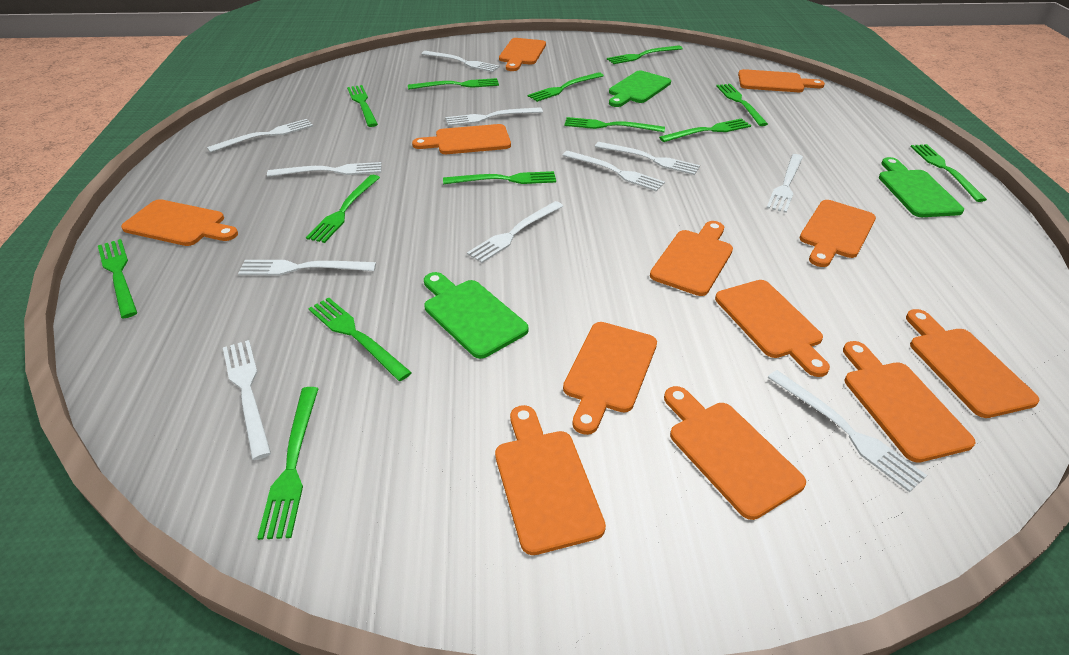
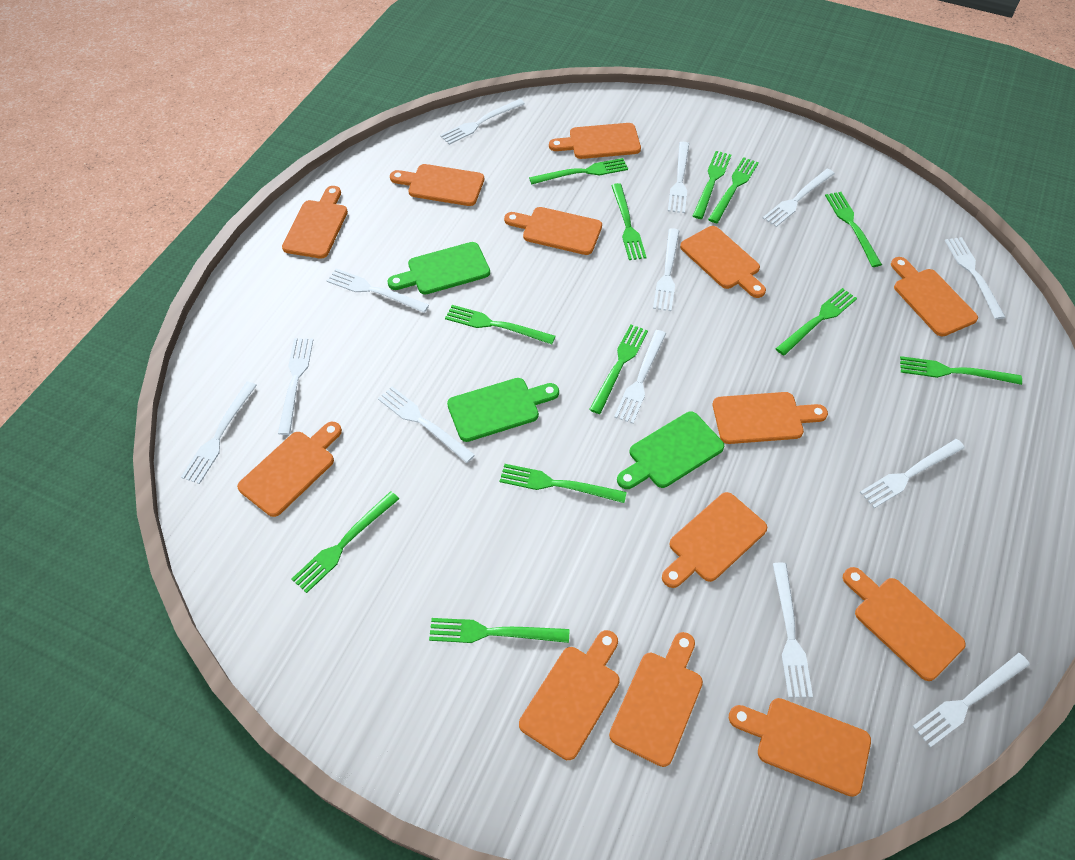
green fork: [98,239,137,319] [257,387,319,540] [306,175,380,243] [308,297,412,381] [347,85,378,127] [408,78,499,90] [443,171,556,184] [528,72,604,102] [564,117,665,132] [607,45,683,64] [659,118,751,142] [716,84,768,126] [910,144,987,202] = 13 -> [292,491,399,593] [429,618,569,643] [445,305,556,344] [499,464,627,503] [529,158,628,184] [589,325,648,414] [611,183,646,260] [693,151,731,219] [708,157,759,223] [776,288,857,355] [825,192,882,267] [900,356,1022,385] = 12
orange cutting board: [121,199,238,246] [412,124,511,154] [495,405,606,555] [499,38,546,71] [563,322,657,435] [650,221,733,296] [664,386,806,520] [715,280,830,377] [738,69,825,92] [799,200,876,267] [843,341,976,463] [906,309,1040,418] = 12 -> [237,422,342,517] [282,186,348,258] [390,164,484,206] [504,207,602,255] [519,630,620,760] [549,123,641,159] [609,632,703,767] [662,492,767,588] [680,226,766,298] [713,392,828,444] [729,698,871,797] [843,567,966,681] [891,257,978,337] = 13
white fork: [207,119,313,153] [223,340,271,460] [238,260,376,275] [267,162,382,177] [422,51,500,72] [445,107,543,126] [467,201,563,263] [562,151,665,191] [595,142,700,175] [766,154,803,213] [767,370,927,492] = 11 -> [181,381,257,484] [278,338,313,435] [327,269,429,313] [378,387,475,463] [440,99,525,145] [614,330,666,424] [653,228,679,311] [668,142,689,213] [763,169,835,227] [773,563,813,698] [860,439,965,508] [912,653,1030,747] [945,237,1005,319] = 13

